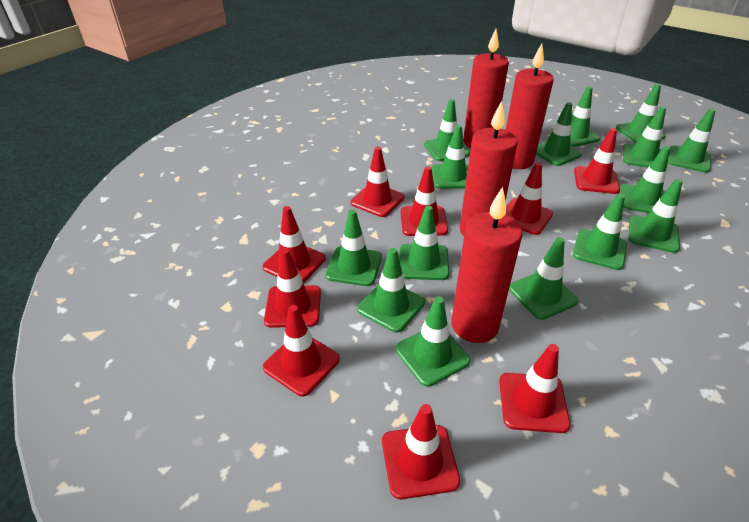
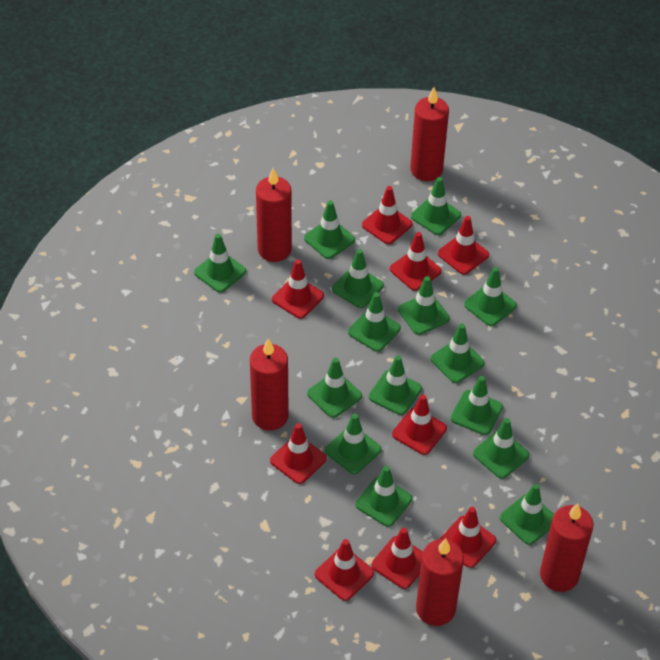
red candle: [451,187,523,343] [460,101,517,236] [463,29,509,148] [506,44,554,169] = 4 -> [250,338,289,431] [256,168,292,262] [410,87,449,181] [416,538,464,626] [540,503,593,592] = 5

